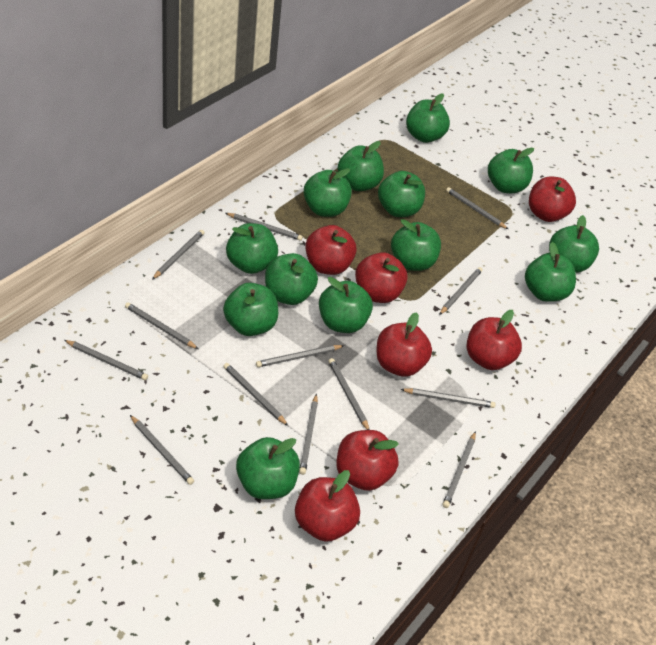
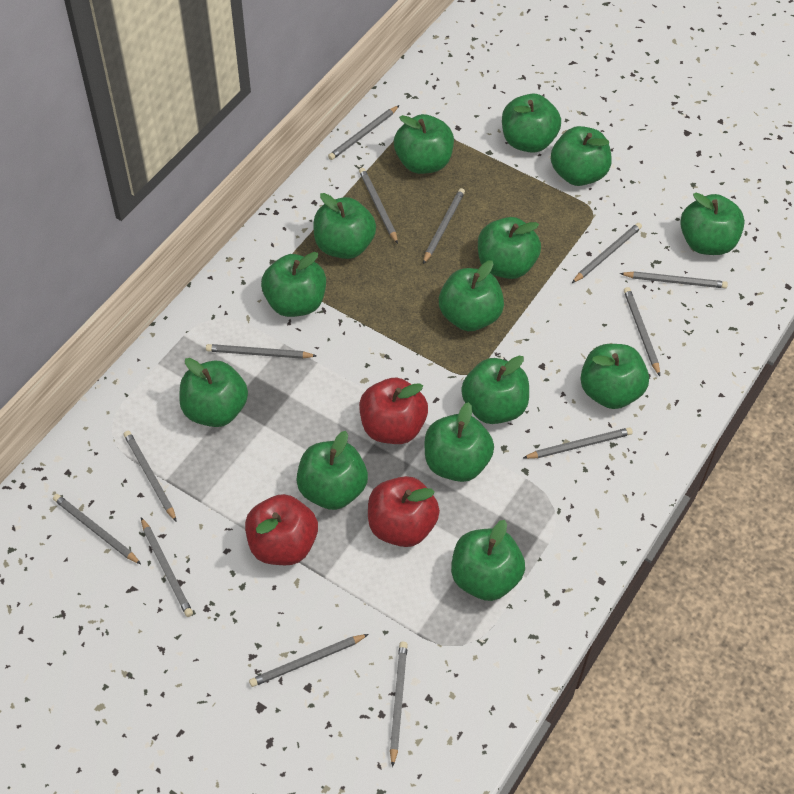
green apple: [223,283,278,336] [226,223,278,274] [236,437,300,499] [265,253,318,305] [304,168,352,217] [319,277,373,333] [338,141,384,191] [378,171,425,217] [391,219,441,271] [406,93,450,143] [488,148,534,193] [525,242,576,302] [549,215,599,273] = 13 -> [179,358,248,427] [261,252,326,317] [296,431,368,510] [313,193,376,259] [394,114,454,174] [425,402,494,482] [439,260,504,331] [451,520,525,601] [461,356,529,424] [478,217,541,279] [502,94,561,153] [551,126,611,186] [580,344,649,409] [680,192,745,255] = 14
red apple: [295,470,360,542] [305,225,357,275] [337,430,399,491] [355,252,408,303] [377,312,432,377] [467,310,522,370] [529,177,576,222] = 7 -> [245,494,318,565] [359,378,428,444] [368,476,440,547] = 3

